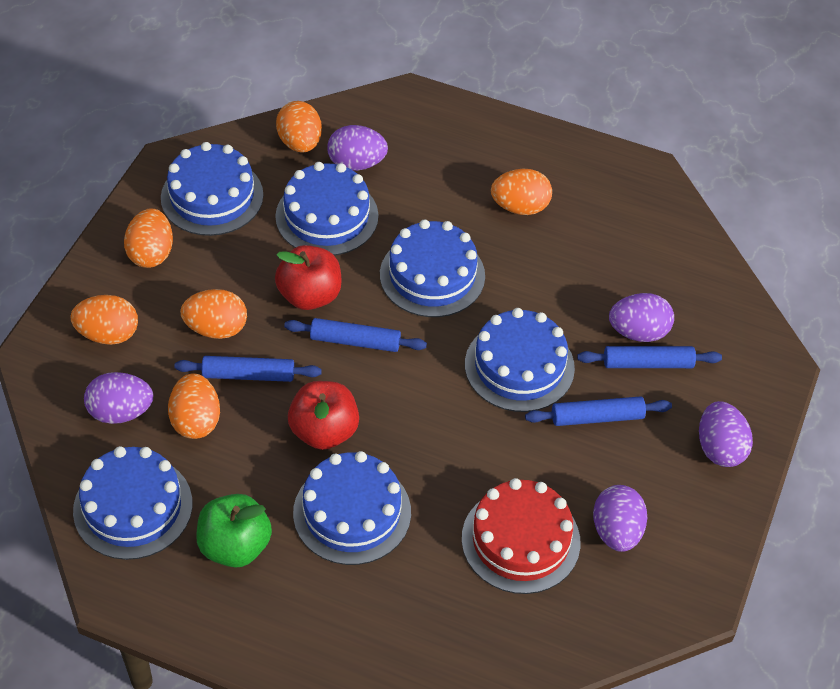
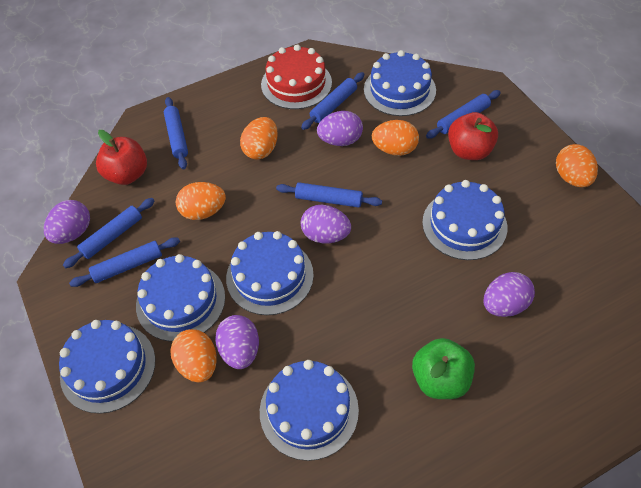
blue rolling pin: [174,356,322,382] [284,318,427,352] [525,396,672,426] [577,346,722,368] = 4 -> [63,198,155,268] [69,237,180,287] [164,97,188,169] [276,182,382,208] [301,72,364,130] [426,90,501,139] = 6
orange egg: [71,295,138,345] [124,208,173,268] [168,373,220,439] [180,289,247,339] [276,101,322,153] [491,169,552,215] = 6 -> [171,329,217,383] [176,182,226,220] [240,117,278,159] [372,120,419,156] [556,144,598,187] = 5

